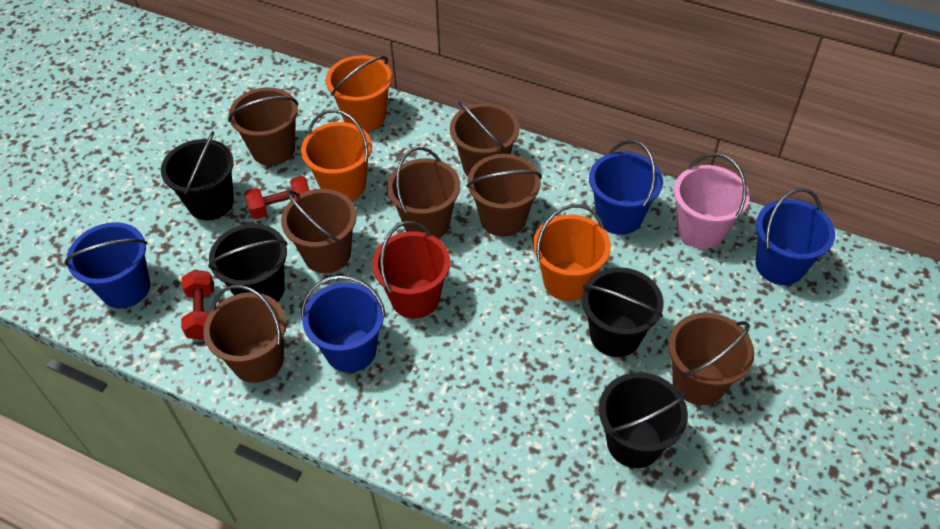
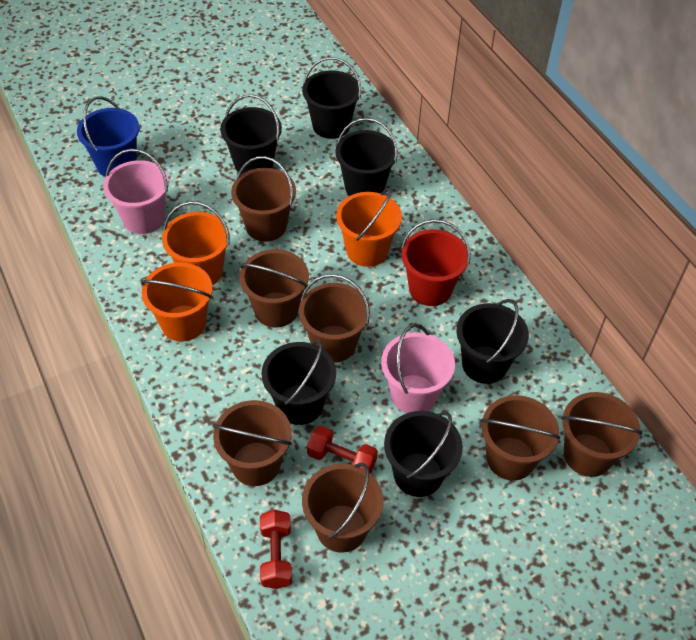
black bucket: [161,131,234,220] [208,224,287,302] [582,267,664,357] [599,372,688,468] = 4 -> [220,94,282,175] [262,339,336,425] [302,57,361,139] [335,118,398,196] [384,411,463,497] [456,299,529,384] = 6
blue bucket: [64,222,150,309] [301,275,386,373] [589,140,663,235] [755,188,835,285] = 4 -> [77,97,139,177] = 1
pink bucket: [674,153,750,249] = 1 -> [103,149,169,234] [381,324,455,413] = 2

